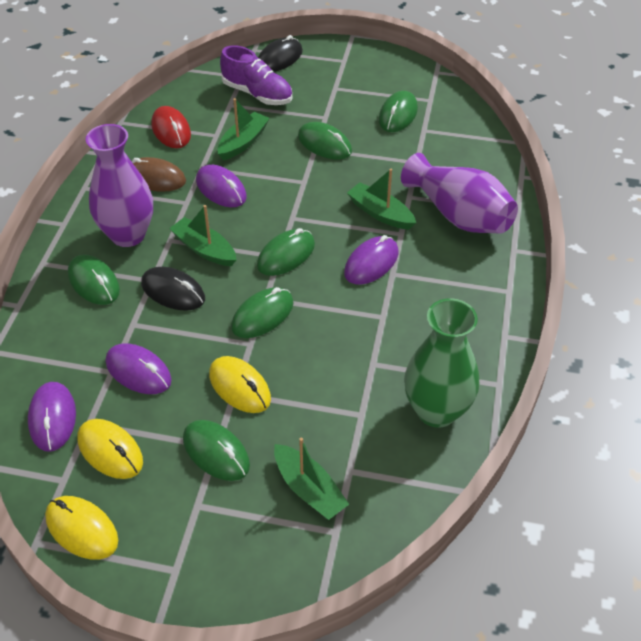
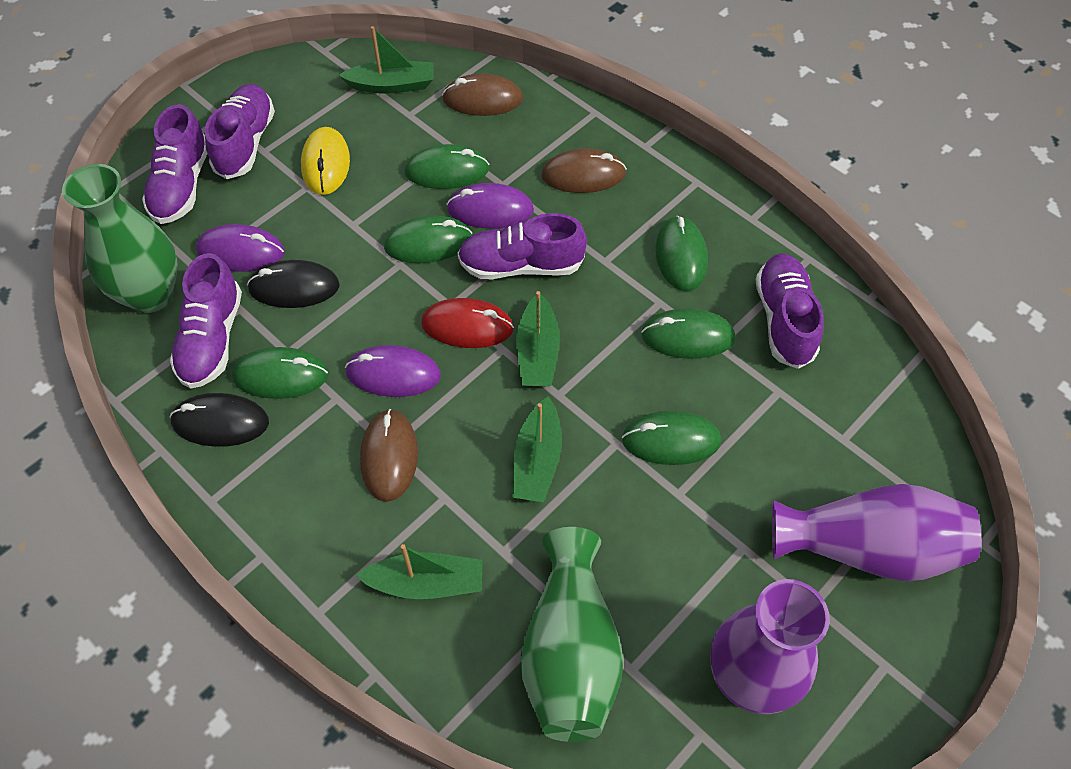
brown mouse: [131,157,186,192] = 1 -> [360,409,418,502] [442,73,523,116] [541,148,627,193] = 3
green vase: [404,298,479,428] = 1 -> [62,164,178,313] [520,527,624,742] = 2
purple mouse: [28,382,76,452] [106,343,171,394] [196,165,247,207] [344,235,398,285] = 4 -> [196,224,284,272] [345,345,441,397] [446,183,534,229] = 3
purple shoe: [220,45,292,105] = 1 -> [142,104,207,224] [170,253,242,389] [205,84,275,179] [457,213,587,279] [755,254,824,369] = 5
yellow mouse: [45,496,118,560] [77,419,143,479] [209,356,271,413] = 3 -> [301,127,350,195] = 1

